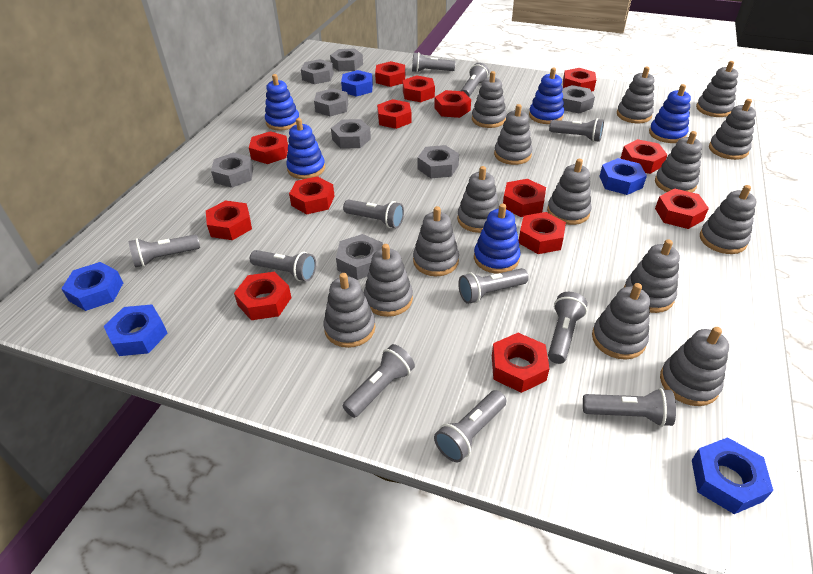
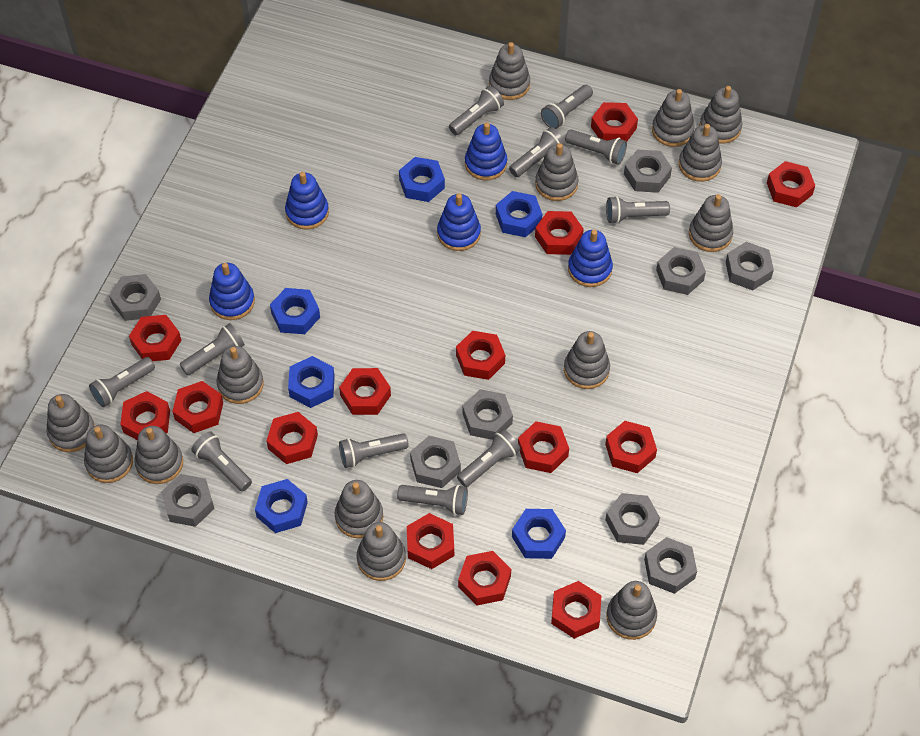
blue nut: [61,262,123,311] [103,304,168,356] [341,70,373,97] [599,158,647,195] [692,437,773,514] = 5 -> [255,479,308,533] [270,288,320,334] [288,356,335,408] [399,157,445,202] [496,191,542,237] [512,509,566,559] = 6
grey nut: [211,152,253,188] [301,59,334,84] [314,88,348,116] [330,49,363,71] [331,119,371,149] [336,234,383,280] [418,145,459,178] [562,85,595,113] = 8 -> [109,274,161,321] [161,474,214,527] [410,436,461,488] [463,389,513,440] [605,493,660,545] [624,149,672,193] [644,537,697,594] [656,247,706,295] [726,242,774,291] = 9
grey stacking toy: [323,273,376,348] [364,244,413,317] [413,206,459,276] [457,166,499,233] [472,71,507,128] [494,104,532,165] [547,159,591,225] [592,283,650,360] [617,67,655,123] [624,239,680,313] [655,131,702,192] [660,327,729,406] [696,61,738,117] [700,185,757,254] [709,99,756,160] = 15 -> [46,394,95,452] [84,425,133,483] [134,426,183,484] [217,346,264,404] [335,480,383,538] [357,522,406,581] [489,42,530,100] [535,143,579,201] [564,331,610,389] [607,581,657,640] [652,89,695,147] [679,124,722,182] [689,194,733,252] [699,86,742,144] = 14

